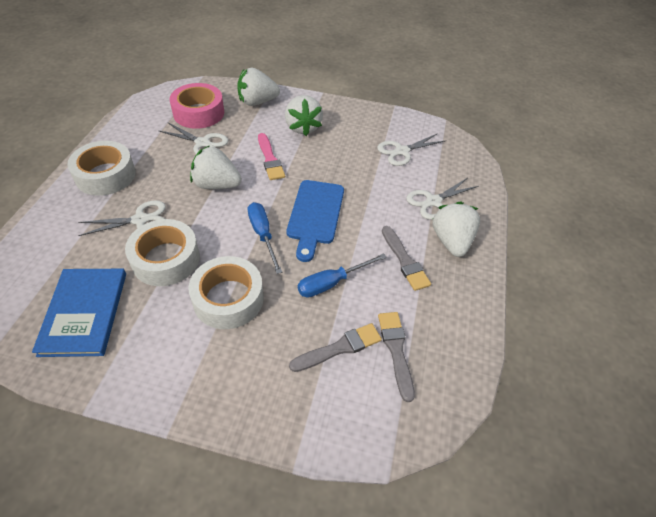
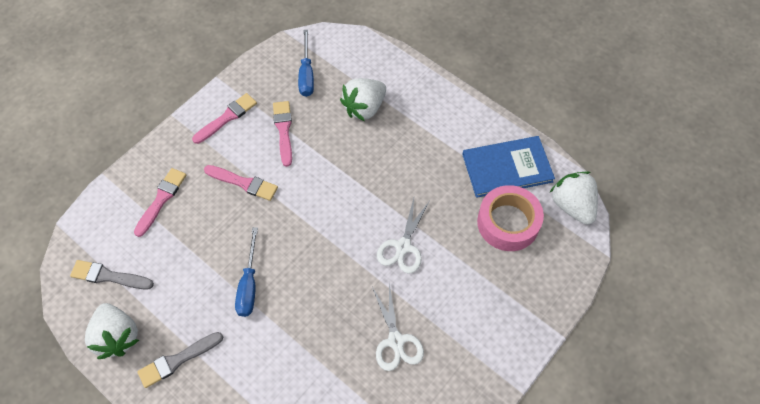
blue cutting board: [287,180,344,262] = 1 -> none = 0
grey brush: [289,323,382,372] [378,312,415,402] [382,226,431,291] = 3 -> [70,260,154,290] [137,332,223,388] = 2
pink brush: [258,133,285,180] = 1 -> [134,168,186,237] [192,93,257,144] [204,165,278,201] [273,101,292,167] = 4
white scissors: [78,200,166,236] [158,122,228,154] [377,133,445,166] [406,178,479,220] = 4 -> [372,283,424,371] [377,198,430,274] = 2
white strawberry: [190,145,242,189] [237,68,280,106] [285,95,323,136] [432,202,480,257] = 4 -> [85,303,139,359] [340,78,386,121] [550,171,598,225] = 3
white tape: [67,141,136,196] [125,219,200,286] [189,256,264,329] = 3 -> none = 0

